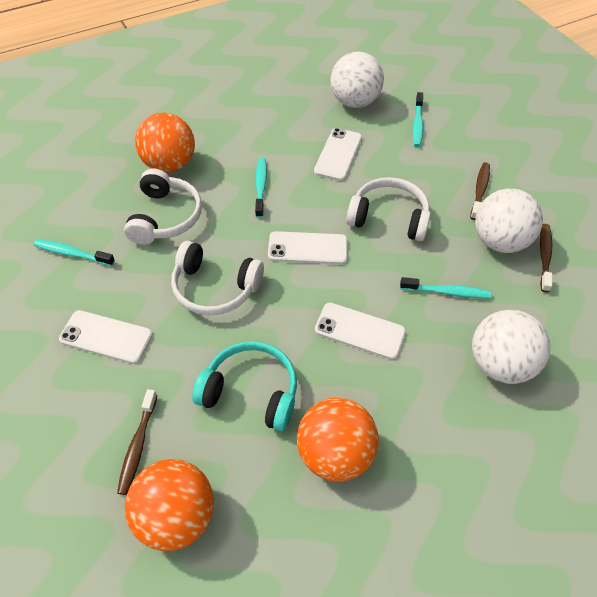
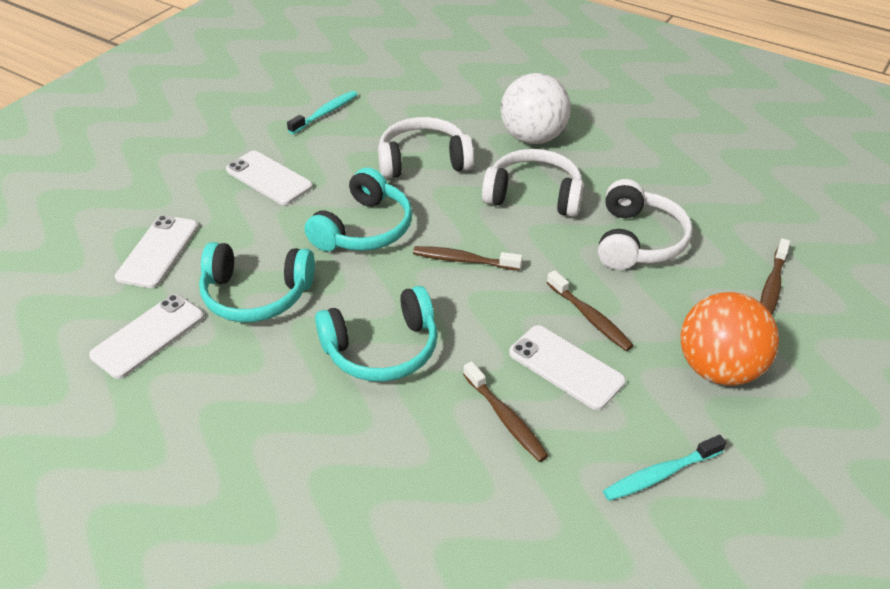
brown toothbrush: [117,389,158,495] [470,162,490,220] [540,224,552,292] = 3 -> [413,246,523,271] [463,361,549,462] [547,270,634,351] [760,238,790,315] = 4
orange ball: [125,459,214,551] [135,113,195,173] [297,398,379,482] = 3 -> [680,292,779,386] = 1
turquoise headphones: [192,341,297,431] = 1 -> [199,242,315,322] [304,167,412,251] [315,286,437,382] = 3
turquoise toothbrush: [34,239,115,266] [255,158,267,218] [400,277,491,298] [413,92,423,147] = 4 -> [287,91,358,134] [603,435,726,501] = 2
white ball: [331,52,384,108] [472,310,551,384] [475,189,543,253] = 3 -> [501,73,571,144] = 1

